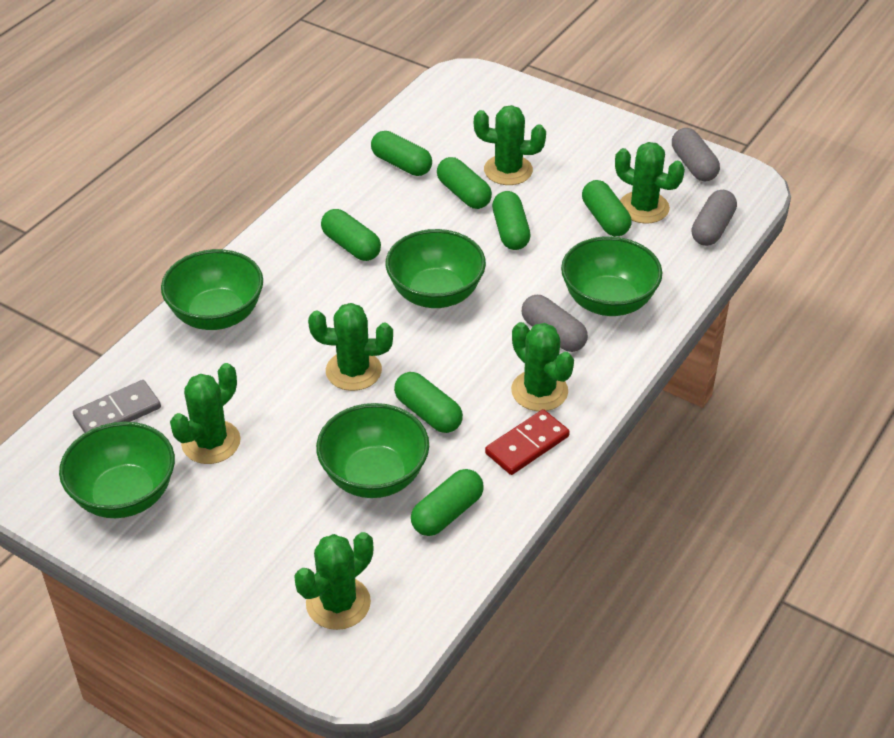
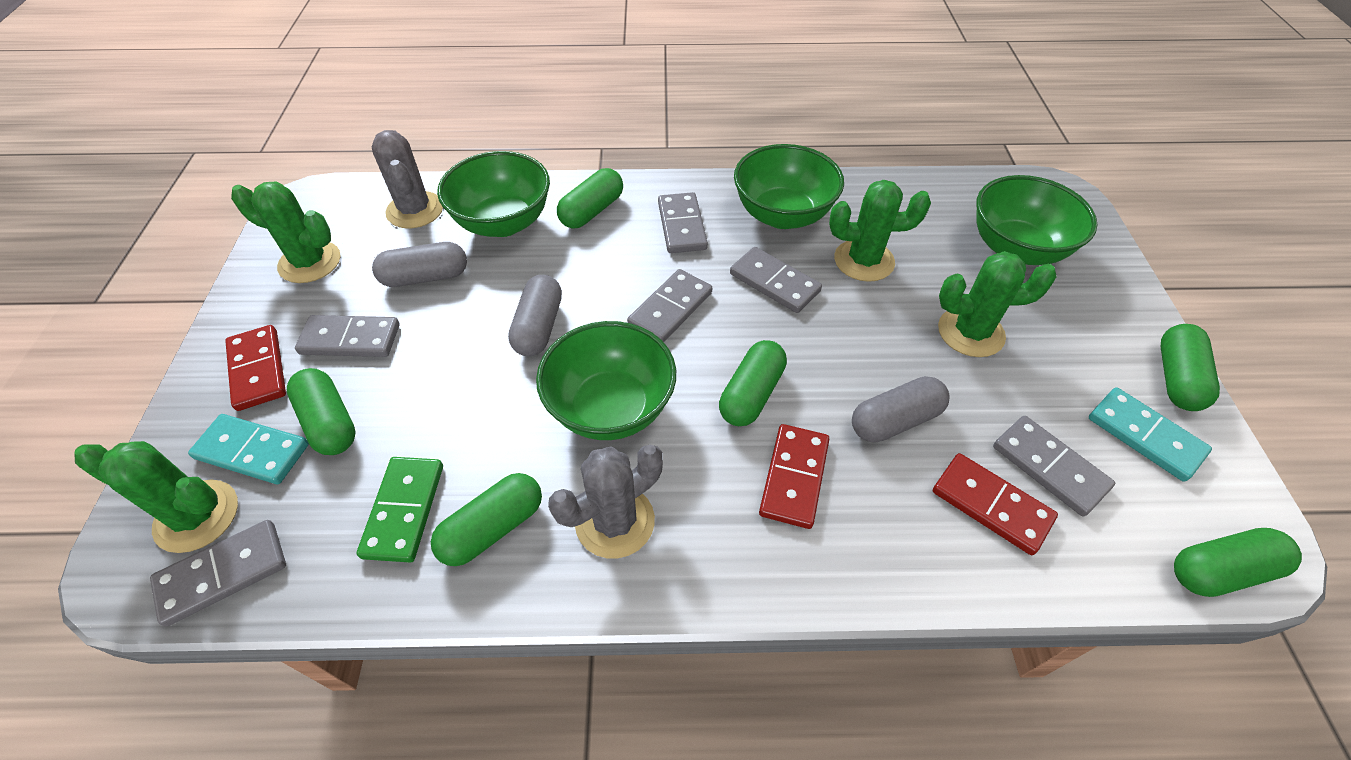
green bowl: [59,422,175,518] [161,249,263,330] [316,403,429,498] [386,229,486,308] [561,236,662,316] = 5 -> [437,151,550,237] [536,321,676,440] [734,144,844,229] [976,175,1098,265] = 4
green cactus: [170,363,241,464] [294,532,373,630] [308,303,393,391] [474,105,546,185] [511,322,574,411] [615,142,685,224] = 6 -> [74,441,238,553] [231,182,340,283] [829,180,931,282] [938,251,1057,357] = 4
green capsule: [321,209,381,261] [371,131,432,176] [394,372,463,433] [411,469,484,536] [437,157,492,209] [492,191,530,250] [582,180,632,237] = 7 -> [287,368,356,455] [431,473,542,566] [557,168,623,228] [719,340,787,426] [1161,324,1220,411] [1174,528,1302,597] = 6
green domino: none = 0 -> [357,457,443,563] = 1
grey cactus: none = 0 -> [372,130,443,228] [548,445,663,558] = 2
grey domino: [73,380,161,433] = 1 -> [150,520,286,627] [295,315,400,357] [627,269,712,342] [658,192,708,253] [730,247,822,313] [993,416,1115,517] = 6
red domino: [485,409,570,475] = 1 -> [225,325,286,411] [759,424,829,529] [933,453,1058,555] = 3
turquoise domino: none = 0 -> [188,414,309,484] [1089,387,1212,482] = 2

